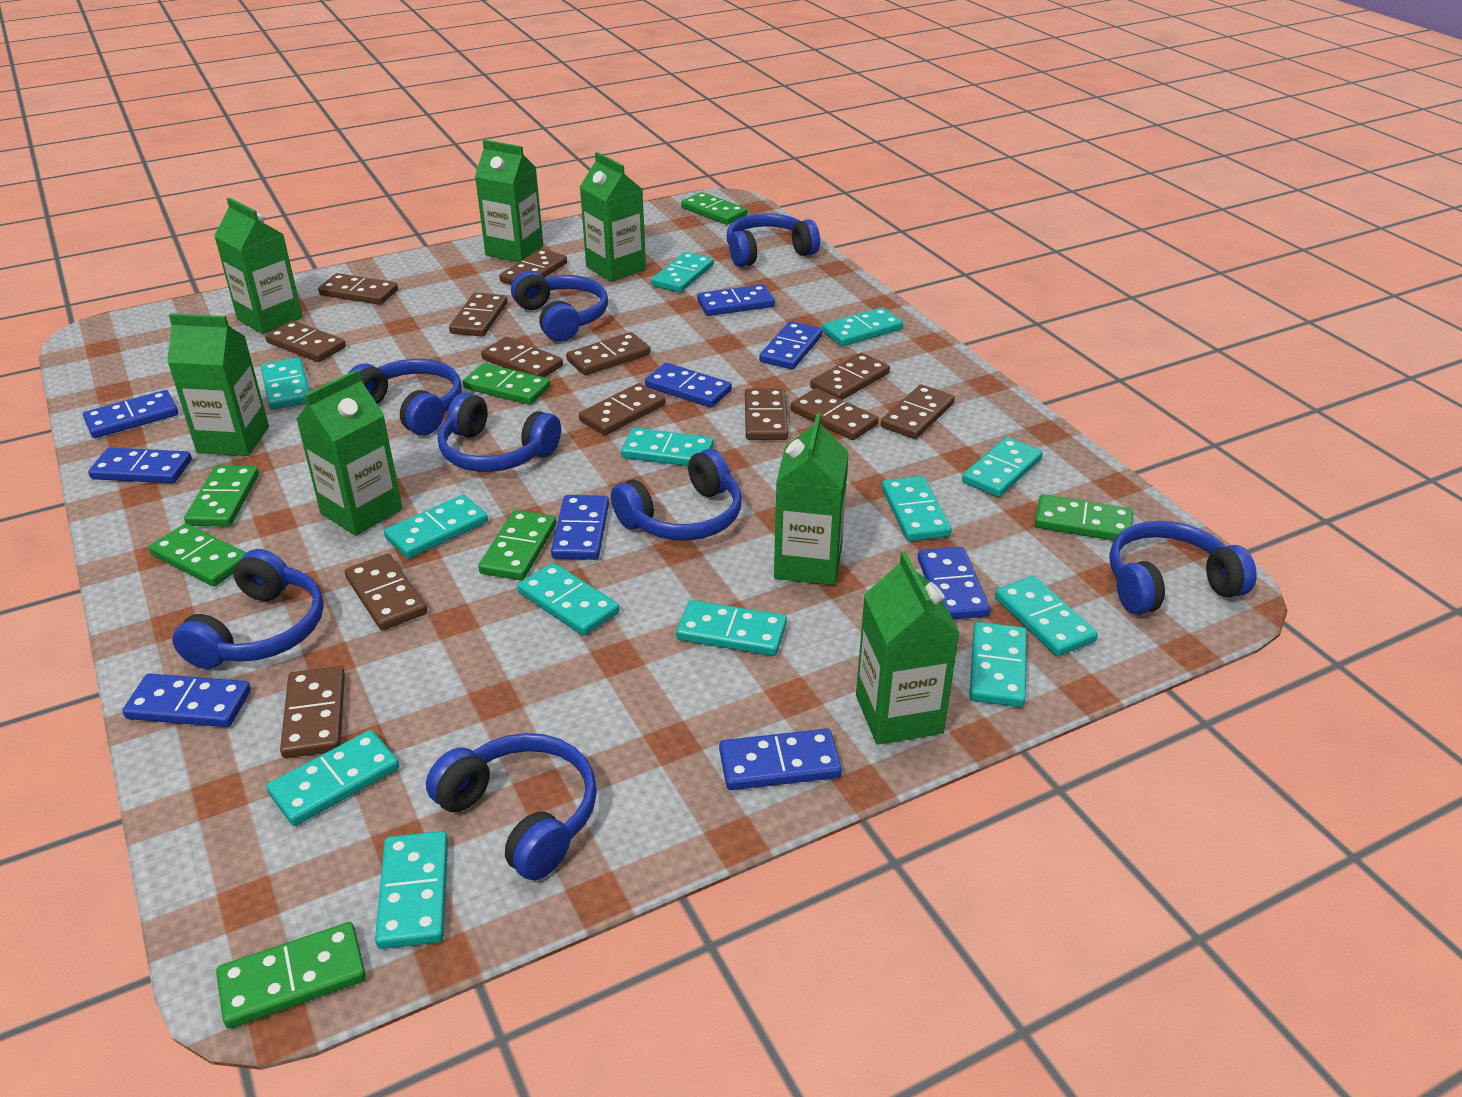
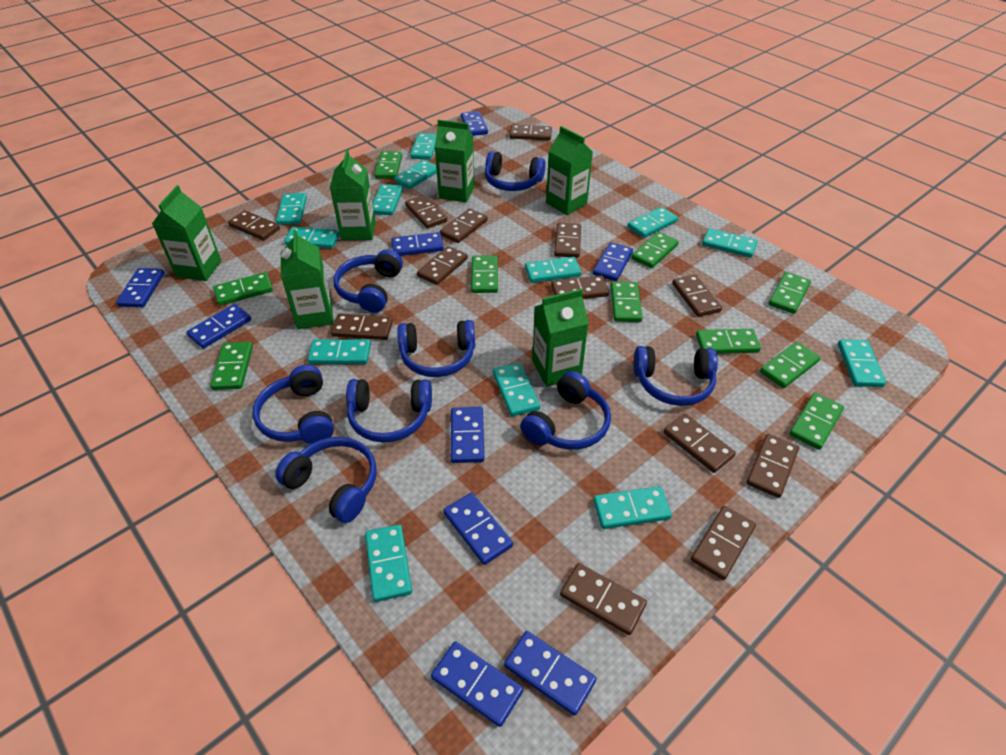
green carton: [167,314,269,456] [214,198,303,334] [296,370,402,536] [475,140,544,262] [580,152,646,282] [774,413,849,585] [856,551,960,745] = 7 -> [152,185,221,281] [281,229,333,329] [330,150,375,240] [435,120,475,202] [532,289,589,387] [546,126,593,215] = 6
green domino: [149,524,246,586] [184,466,259,527] [216,922,366,1029] [463,363,551,405] [478,510,556,580] [681,192,747,225] [1035,494,1133,541] = 7 -> [210,342,253,390] [213,272,273,306] [374,151,402,179] [471,255,498,293] [611,281,643,322] [631,232,679,268] [696,329,761,354] [760,342,821,388] [769,272,811,314] [789,393,844,450] = 10

